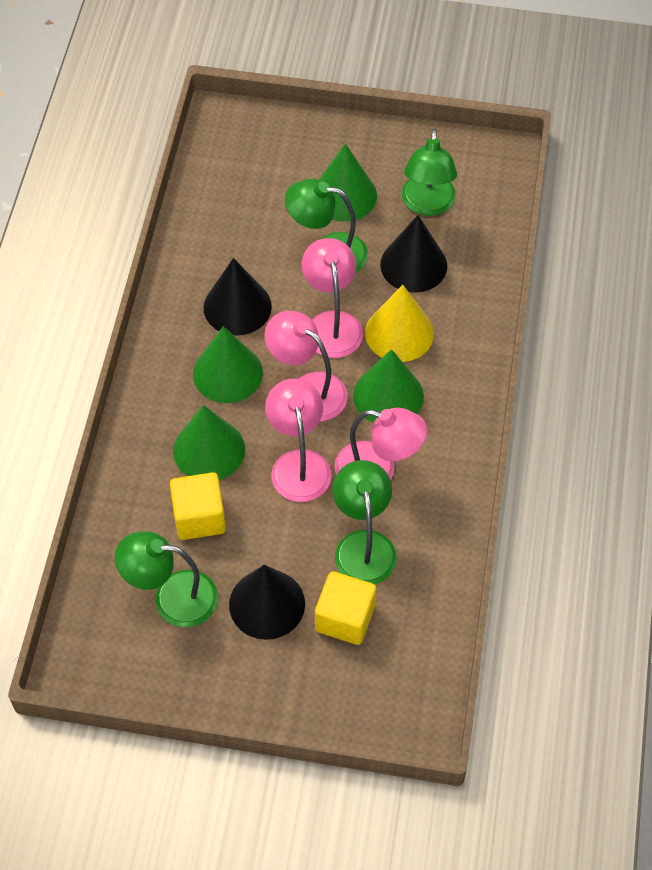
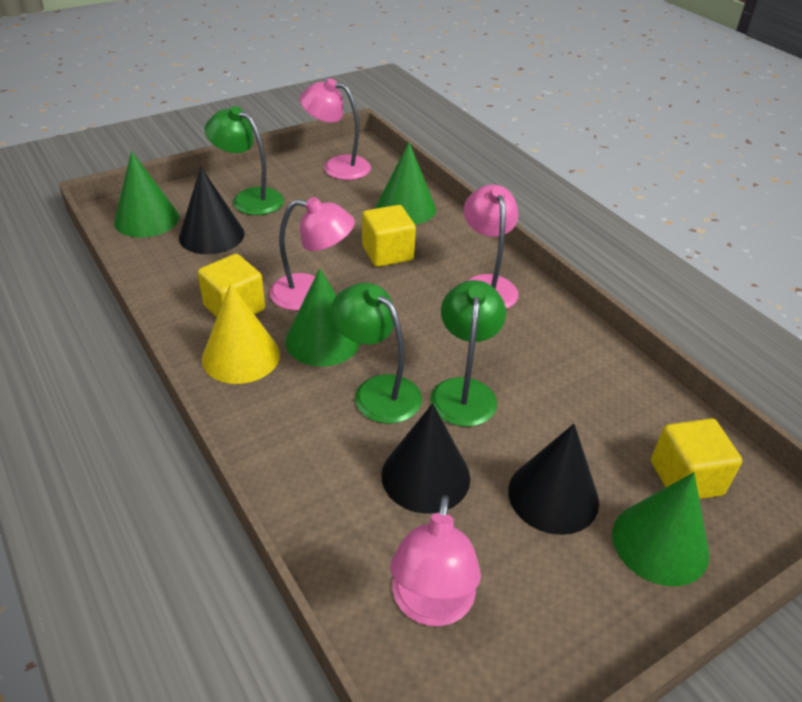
green lamp: [115,531,218,627] [285,179,368,273] [333,460,397,585] [402,129,457,216] = 4 -> [205,106,284,215] [331,283,422,424] [430,280,506,427] = 3
yellow cube: [170,472,226,540] [315,571,376,645] = 2 -> [198,254,265,317] [362,205,416,267] [651,418,742,499] = 3

